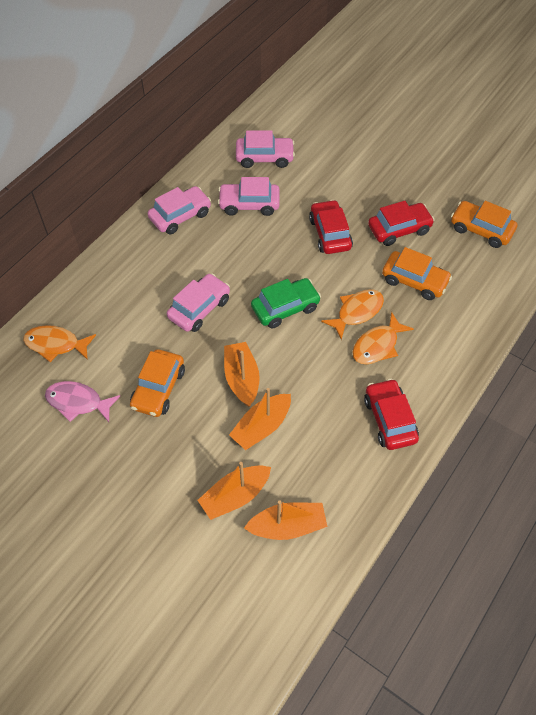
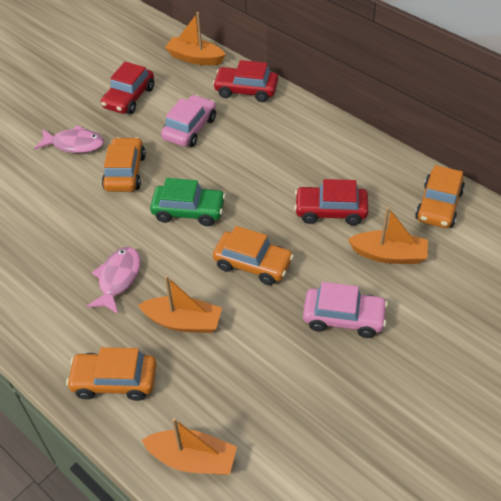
orange car: [130,349,185,417] [382,247,452,300] [451,201,518,248] = 3 -> [66,347,157,401] [102,137,146,192] [213,226,294,285] [415,165,465,228] = 4
orange fish: [23,325,96,362] [321,289,384,340] [352,312,414,364] = 3 -> none = 0
pink car: [148,186,211,234] [167,273,230,332] [218,177,280,216] [236,130,295,168] = 4 -> [161,95,216,147] [303,282,388,338] = 2
pink fish: [45,381,120,422] = 1 -> [34,125,104,153] [86,247,140,314] = 2

